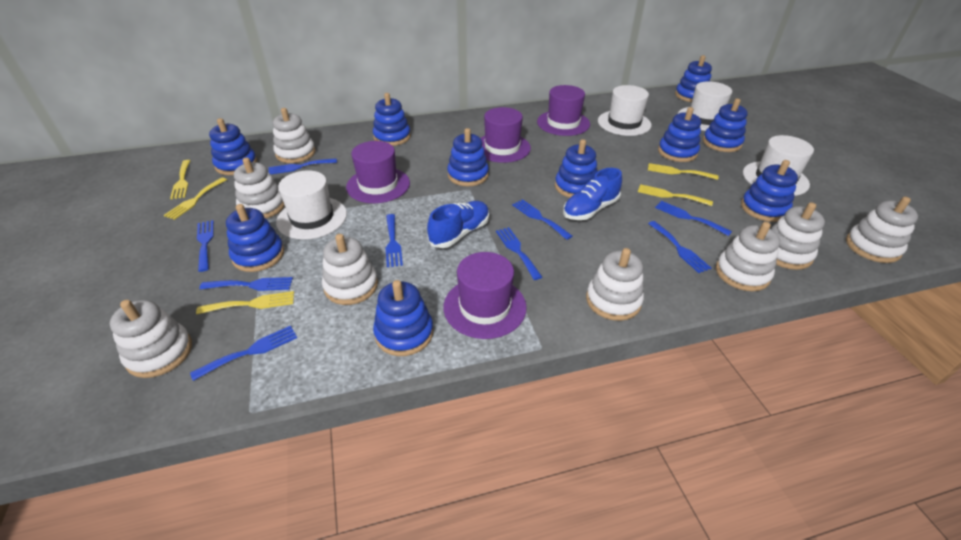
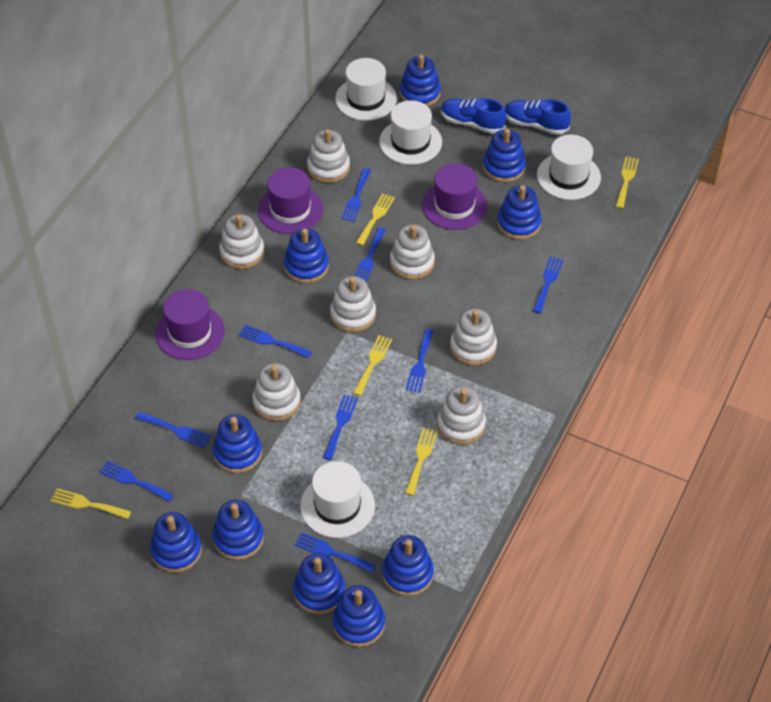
purple hat: [346,141,410,203] [443,252,527,339] [481,107,531,163] [537,85,590,136] = 4 -> [155,289,225,360] [258,167,323,234] [422,163,487,230] = 3
white stacking toy: [110,300,192,378] [234,157,285,219] [273,108,315,163] [322,234,378,305] [586,248,644,321] [716,222,780,291] [771,202,825,270] [846,197,918,263] = 8 -> [219,214,264,269] [252,363,301,421] [307,129,350,183] [330,276,376,332] [390,224,435,280] [437,386,486,445] [450,309,497,365] = 7

